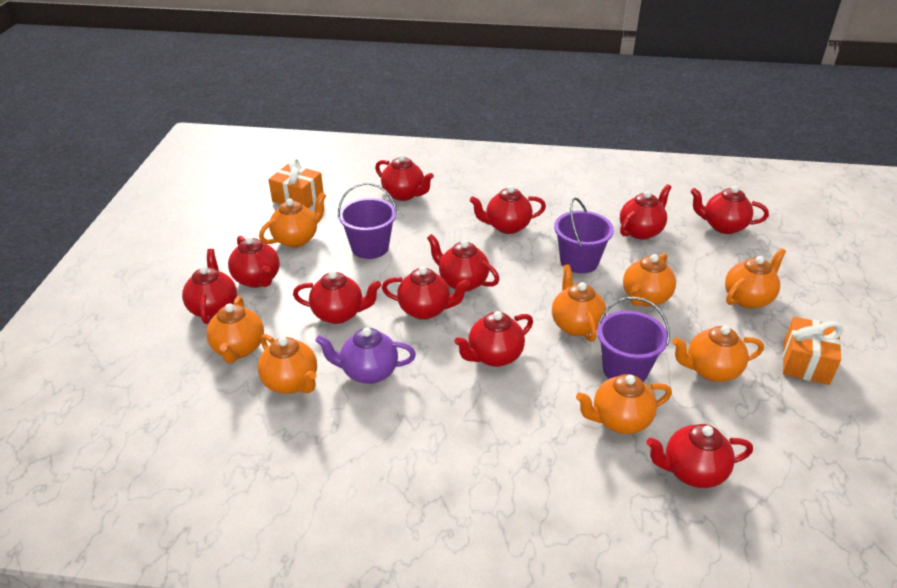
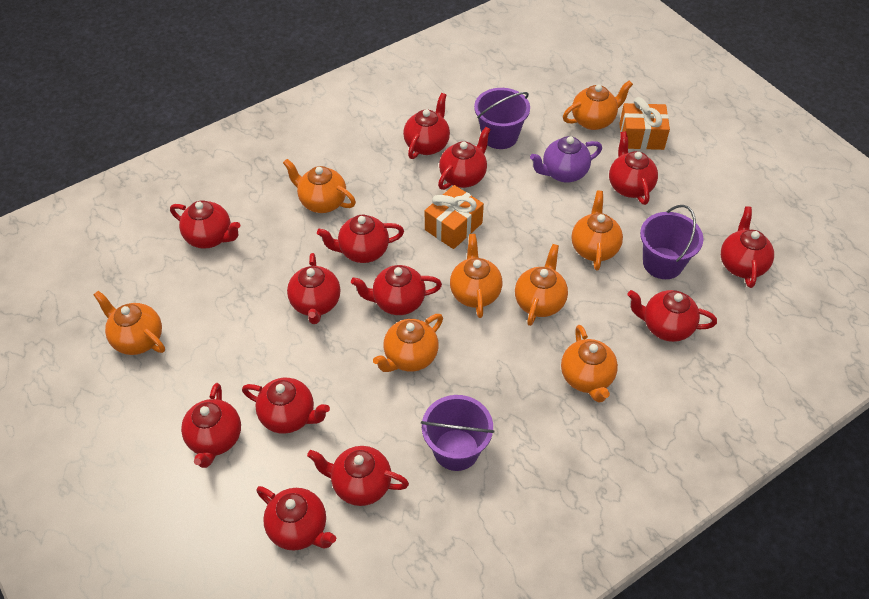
red teapot: [182,249,237,324] [228,236,280,288] [293,271,381,324] [375,155,434,201] [382,266,470,320] [427,234,500,292] [455,311,533,367] [469,186,546,234] [620,184,671,240] [646,424,753,488] [690,186,769,234] = 11 -> [170,200,240,249] [181,383,241,468] [242,378,330,434] [256,486,336,551] [287,253,340,324] [307,446,409,506] [317,215,404,263] [351,265,442,315] [403,93,450,159] [438,127,491,190] [609,131,658,205] [627,290,717,342] [721,206,774,288] = 13

